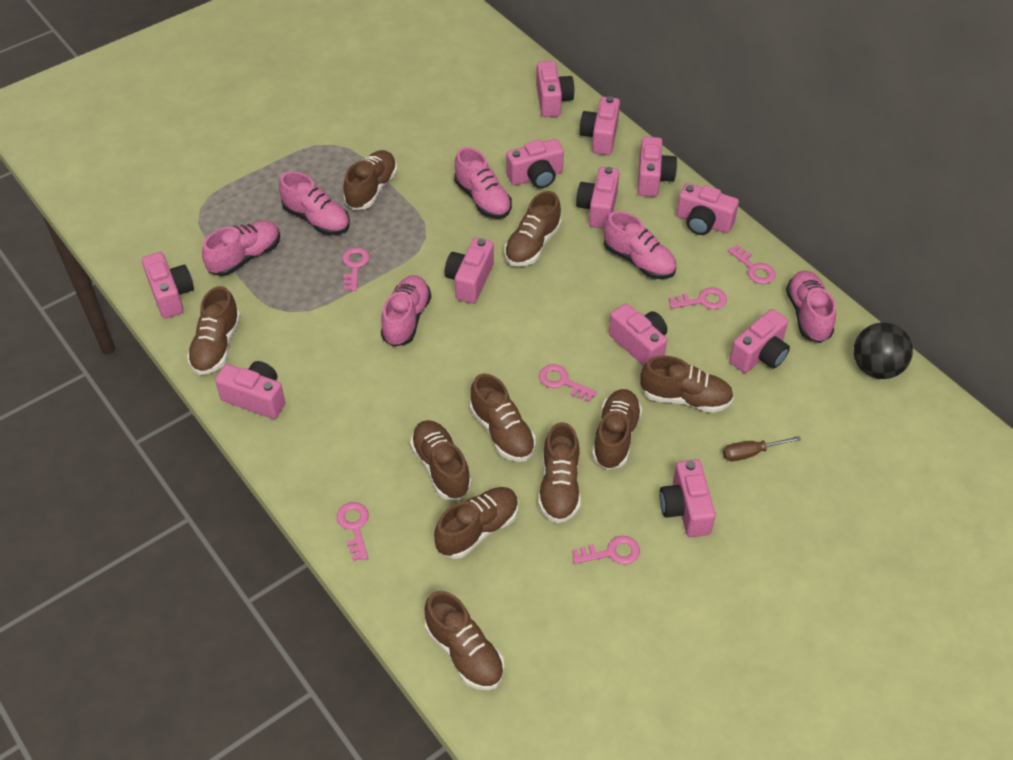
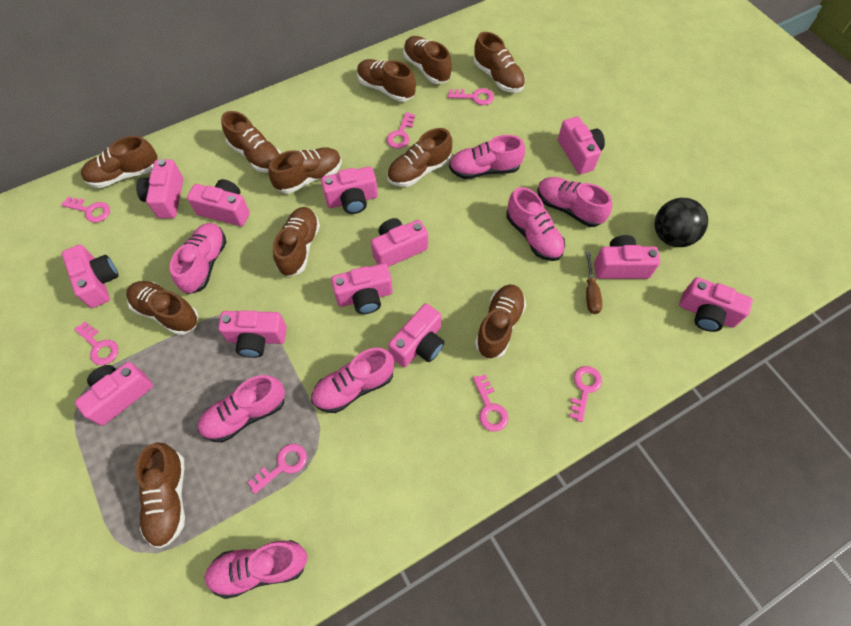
brown shoe: [187,286,241,375] [344,150,397,210] [410,420,471,500] [424,591,504,690] [434,487,519,559] [470,373,536,462] [504,191,561,266] [538,422,581,523] [592,389,642,470] [640,355,734,413] = 10 -> [81,136,158,188] [126,281,199,335] [136,443,185,548] [221,111,281,173] [268,148,342,194] [273,207,320,277] [357,59,416,102] [387,128,452,187] [403,36,452,84] [474,32,525,93] [475,284,526,358] = 11
pink key: [336,502,369,561] [342,247,370,291] [539,364,597,402] [572,536,640,565] [669,287,727,309] [727,245,776,284] = 6 -> [61,197,110,223] [74,321,118,365] [248,444,307,494] [387,112,415,149] [448,88,494,105] [473,374,508,432] [570,366,602,422] = 7
pink shoe: [202,221,280,276] [279,171,350,235] [381,275,431,347] [454,147,512,219] [604,211,676,279] [786,271,836,343] = 6 -> [170,223,226,294] [198,375,285,443] [204,540,307,599] [312,348,394,413] [449,135,525,179] [506,187,565,261] [537,177,612,227] = 7

